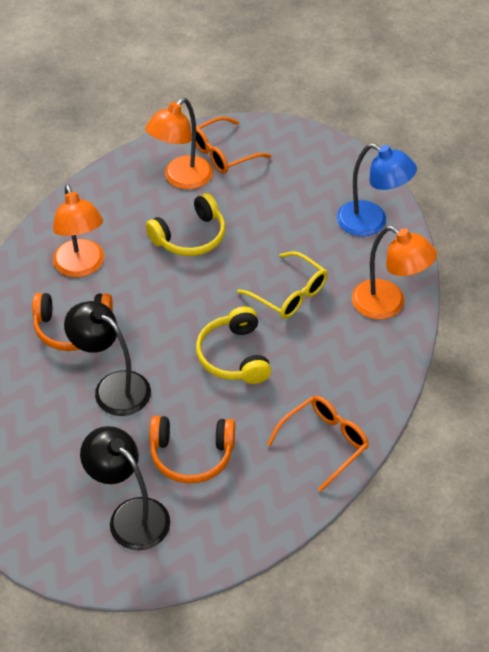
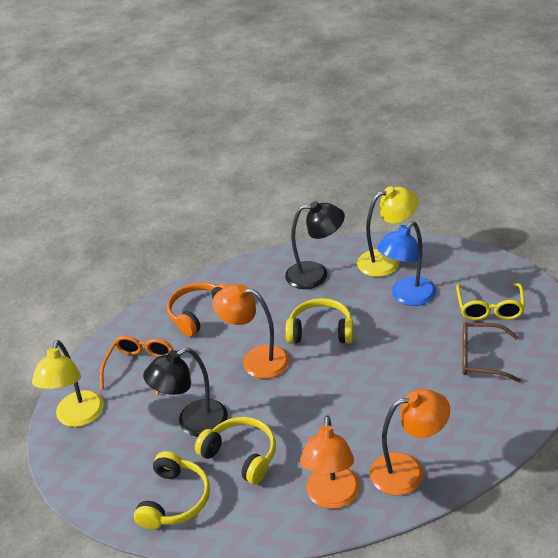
brown glasses: none = 0 -> [462,322,521,382] = 1
orange glasses: [196,116,271,173] [267,396,369,492] = 2 -> [100,336,173,396] = 1
orange headphones: [32,293,113,351] [149,416,235,483] = 2 -> [167,282,228,337] = 1
yellow headphones: [146,193,226,256] [196,306,271,384] = 2 -> [134,451,210,530] [195,417,276,484] [286,298,353,344] = 3
yellow lamp: none = 0 -> [32,340,104,427] [357,186,419,277] = 2

